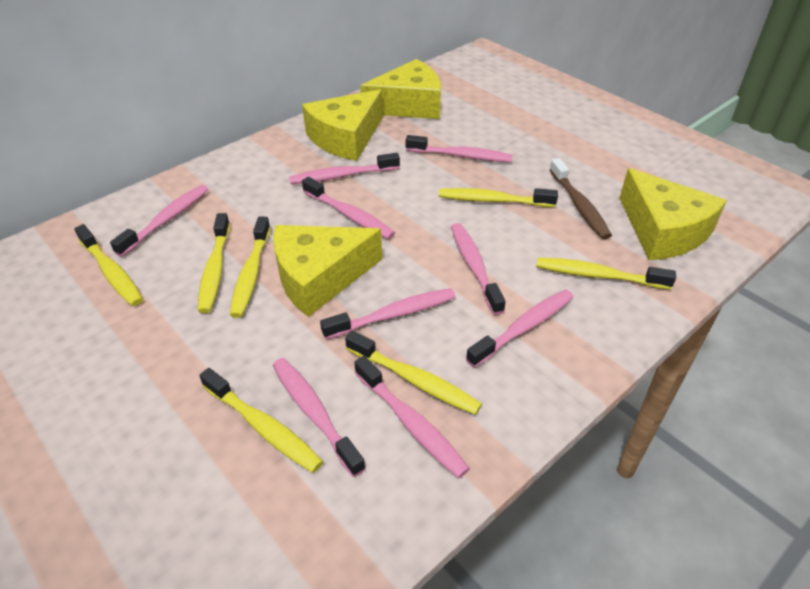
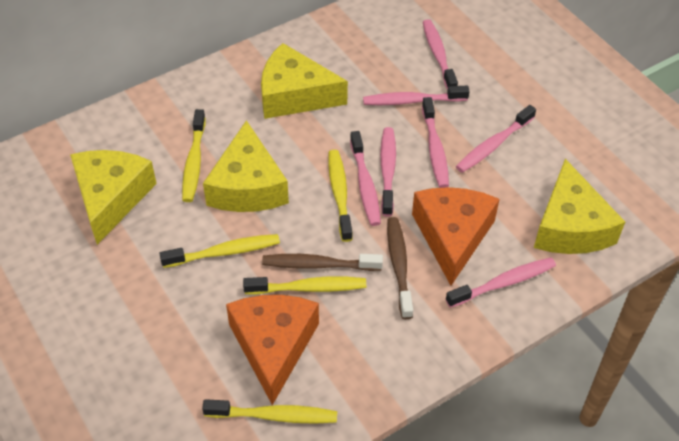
brown toothbrush: [550,158,612,239] = 1 -> [262,254,383,271] [387,217,413,319] = 2
orange cheese: none = 0 -> [226,295,319,405] [412,187,500,286] = 2
pink toothbrush: [110,185,208,257] [273,358,366,477] [289,153,400,184] [302,177,395,239] [320,288,455,340] [354,356,470,478] [406,135,513,162] [451,223,506,315] [466,289,573,368] = 9 -> [350,131,381,226] [363,86,470,105] [380,127,396,216] [422,97,449,188] [423,19,458,90] [446,258,556,308] [456,105,536,173] = 7
yellow toothbrush: [74,224,143,306] [198,213,230,313] [199,368,323,473] [230,216,271,318] [345,331,482,415] [439,188,558,207] [536,258,676,290] = 7 -> [160,234,280,268] [182,109,206,202] [202,399,337,424] [243,276,366,295] [328,150,353,242] = 5

